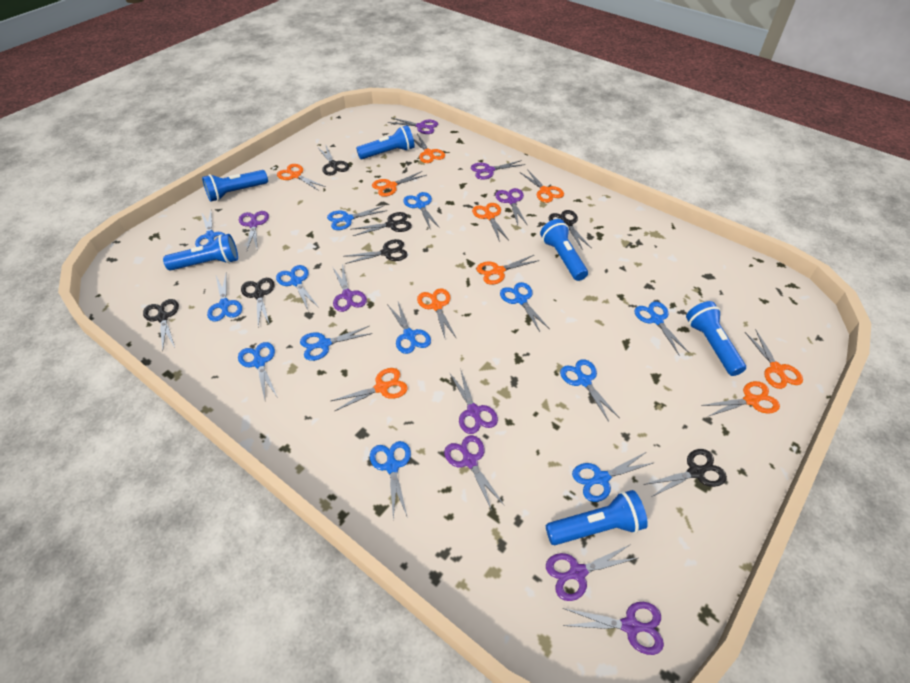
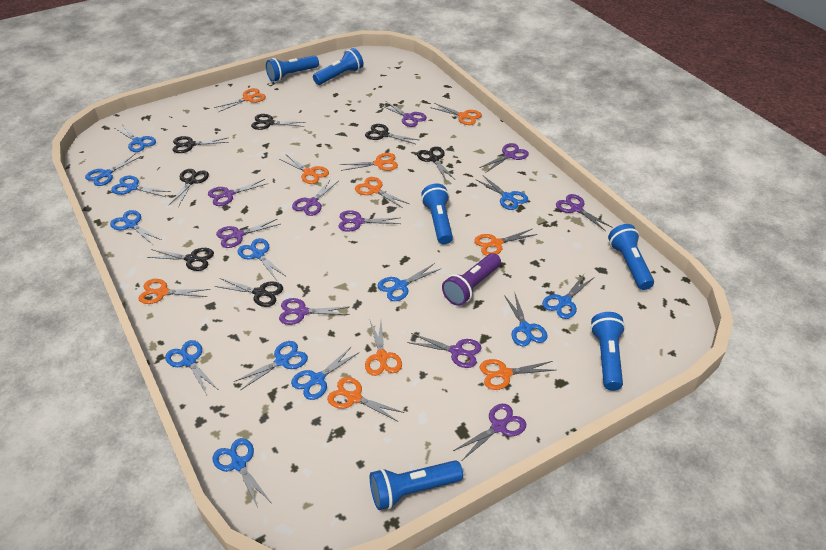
purple flashlight: none = 0 -> [442,253,501,306] = 1
purple scissors: [239,211,269,250] [333,264,367,312] [388,118,438,134] [444,435,505,510] [450,371,498,434] [471,160,525,180] [495,188,527,225] [546,544,638,601] [563,602,664,655] = 9 -> [208,179,269,206] [216,219,281,248] [279,298,350,325] [292,179,339,216] [338,210,400,232] [380,101,427,127] [407,333,482,368] [453,404,526,460] [479,143,529,172] [556,194,611,231] = 10

